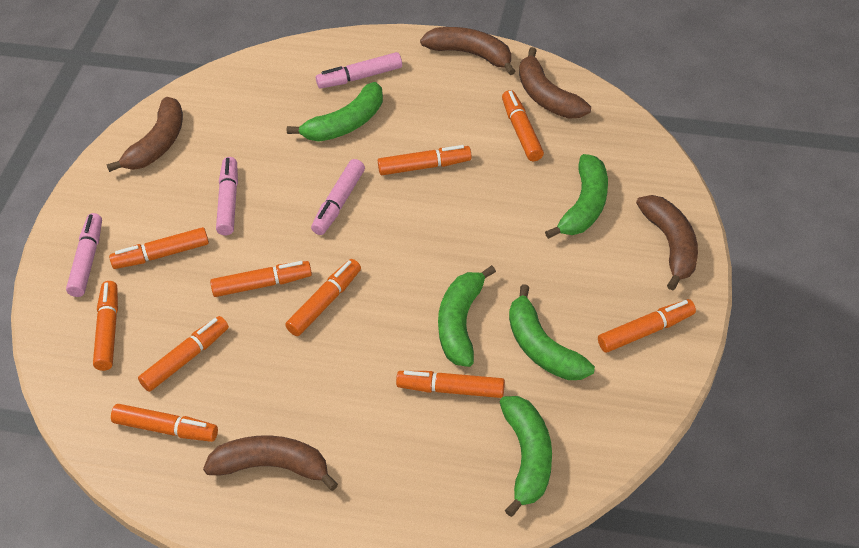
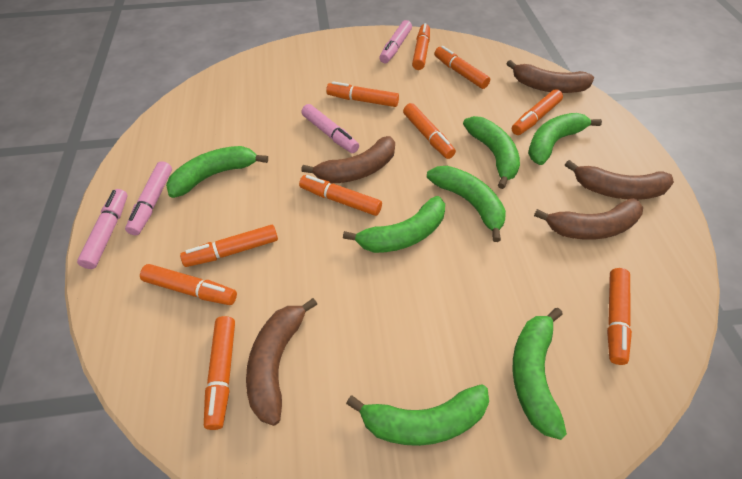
green banana: [287,82,383,142] [438,265,496,367] [500,396,552,517] [509,284,595,380] [545,154,608,239] = 5 -> [166,146,268,198] [343,196,445,253] [346,384,489,446] [427,166,506,242] [463,116,520,189] [513,308,567,440] [528,113,602,165] = 7

